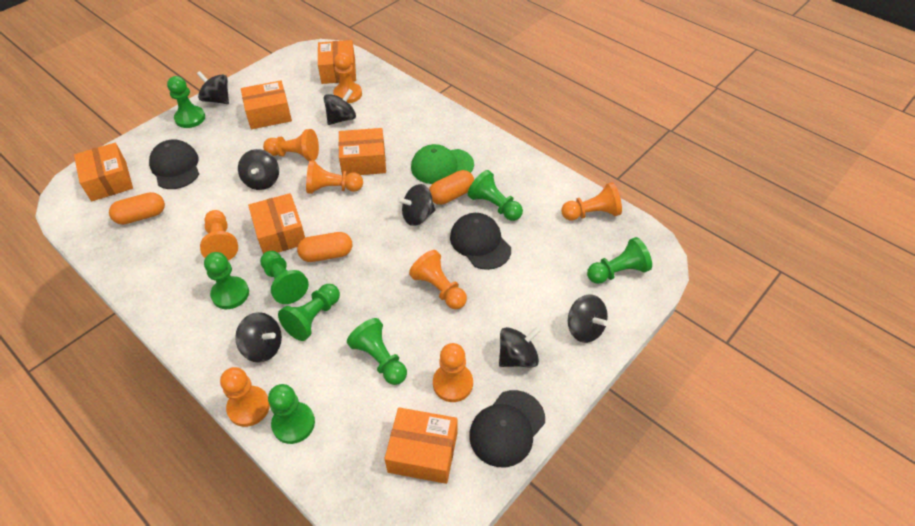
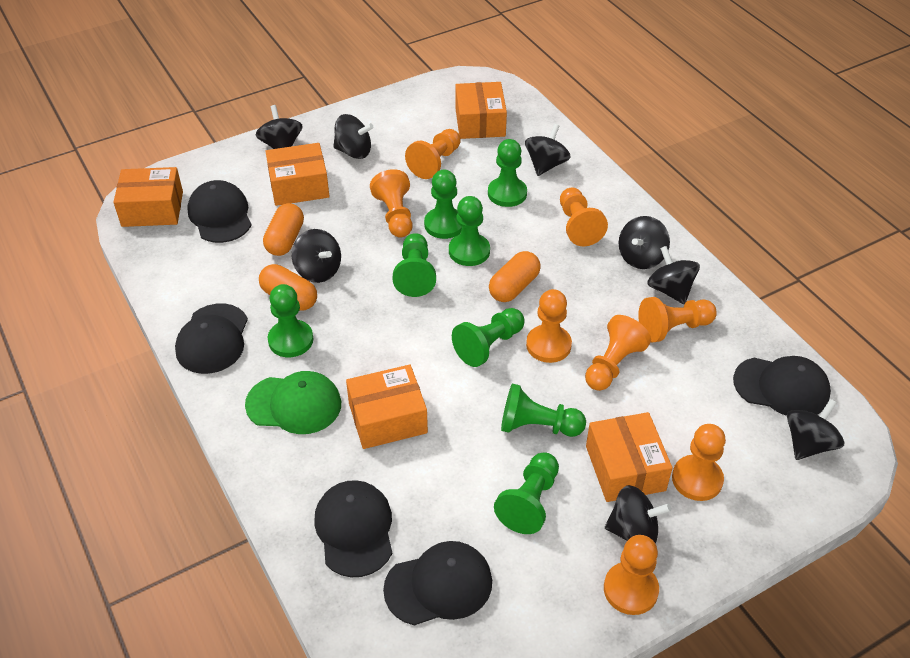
black cap: [149,139,199,189] [450,213,511,270] [469,390,545,467] = 3 -> [175,303,248,374] [187,180,252,243] [314,480,392,577] [383,541,492,625] [733,356,831,416] = 5
black spinning top: [197,71,229,104] [235,312,282,363] [238,149,279,190] [324,89,356,125] [397,184,436,226] [499,327,541,368] [568,294,608,343] = 7 -> [256,105,302,149] [292,229,341,283] [333,114,374,159] [525,124,571,176] [605,485,671,543] [618,216,670,269] [647,246,700,304] [787,399,844,460] = 8
orange box: [74,143,133,201] [241,81,292,129] [248,193,305,254] [318,40,356,84] [338,128,386,176] [384,407,457,484] = 6 -> [113,167,183,227] [265,143,330,206] [346,365,428,449] [455,82,507,139] [586,412,672,502] = 5

